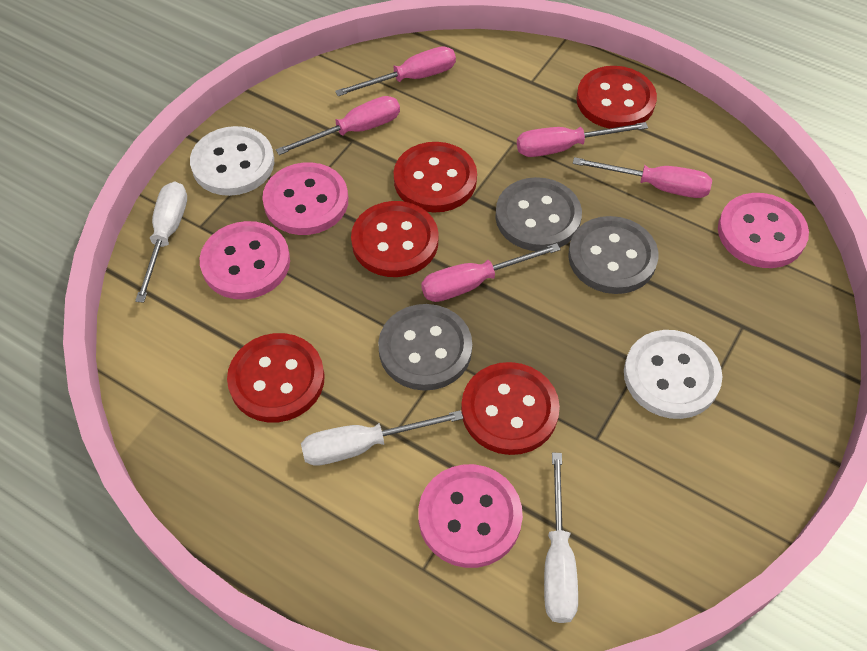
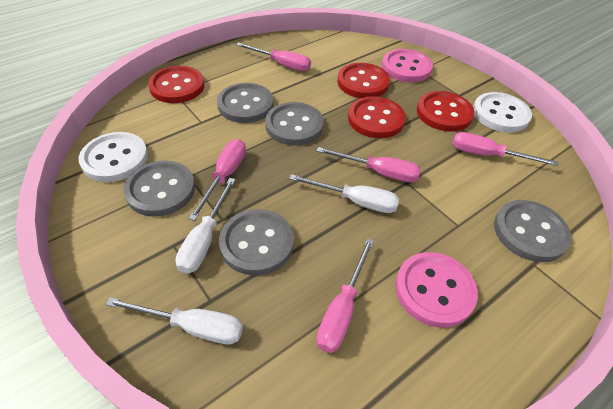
grey button: [378,304,472,391] [495,177,582,251] [568,216,658,294] = 3 -> [123,161,195,217] [217,83,274,123] [219,209,294,275] [265,102,324,145] [494,200,572,262] = 5
pink button: [200,221,290,300] [262,162,348,235] [418,464,523,568] [718,193,809,268] = 4 -> [382,49,433,82] [395,252,478,328] = 2
red button: [227,333,325,423] [351,201,439,277] [394,142,477,212] [461,362,560,455] [576,66,657,129] = 5 -> [148,66,205,103] [337,63,390,98] [348,96,406,138] [417,91,475,132] = 4

